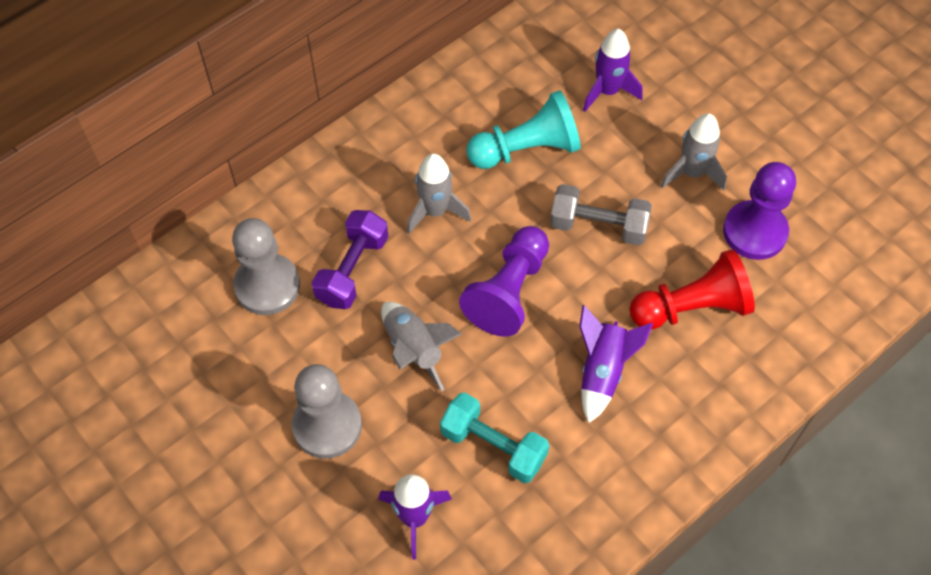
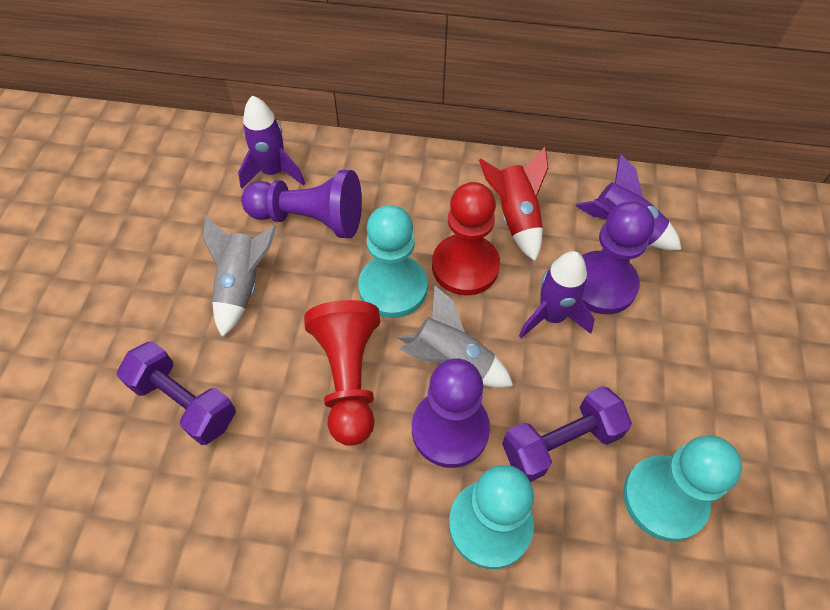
grey dumbbell: [550,184,652,245] = 1 -> none = 0
grey pawn: [232,218,300,315] [292,364,362,459] = 2 -> none = 0
grey rocket: [381,302,462,391] [407,154,471,234] [661,113,727,190] = 3 -> [203,215,277,337] [397,285,513,388] = 2
purple dumbbell: [312,210,388,309] = 1 -> [117,341,236,445] [502,386,632,482] = 2
purple pawn: [459,226,549,337] [723,162,796,260] = 2 -> [241,170,362,238] [412,359,490,468] [581,201,655,314] = 3
red pawn: [629,249,755,330] = 1 -> [304,300,380,446] [432,182,500,295] = 2
red rocket: none = 0 -> [479,147,548,261] = 1
turquoise dumbbell: [440,393,550,483] = 1 -> none = 0
turquoise pawn: [466,90,581,169] = 1 -> [358,205,428,318] [449,465,534,569] [623,435,742,541] = 3

